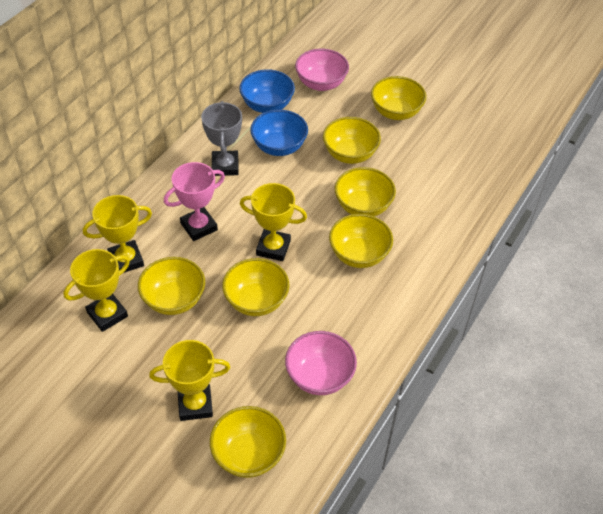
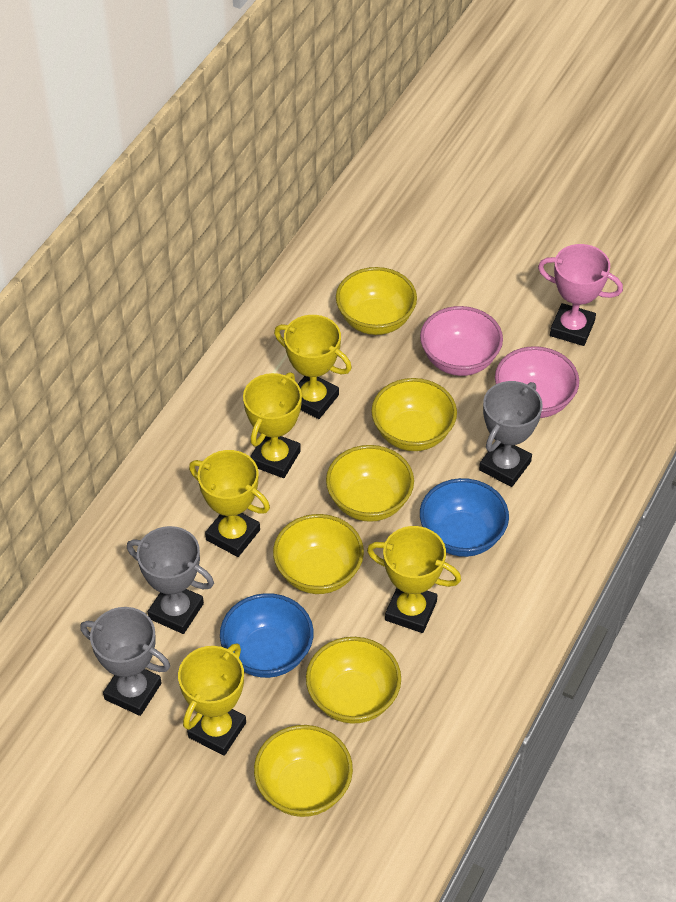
grey trophy: [201,101,242,176] = 1 -> [80,607,170,716] [127,526,214,634] [479,381,543,487] = 3
yellow bowl: [138,257,205,315] [210,406,286,478] [222,258,290,316] [323,117,381,164] [329,214,393,268] [335,167,396,217] [371,76,426,120] = 7 -> [254,725,353,817] [273,514,364,594] [306,637,401,724] [326,445,414,522] [336,267,417,335] [371,378,457,451] = 6
yellow trophy: [63,249,130,332] [83,195,152,272] [149,340,230,421] [240,183,307,261] = 4 -> [178,643,246,756] [189,450,270,557] [243,372,302,478] [274,315,352,419] [367,526,461,633] = 5

